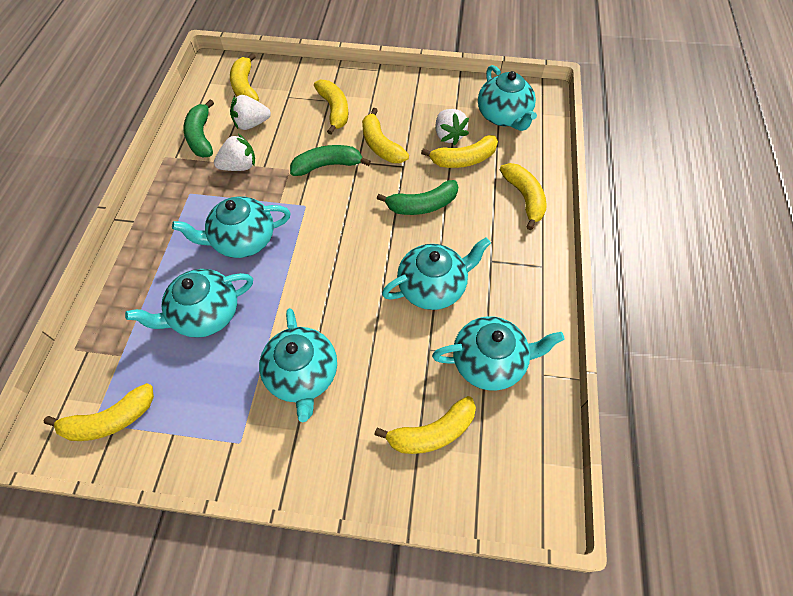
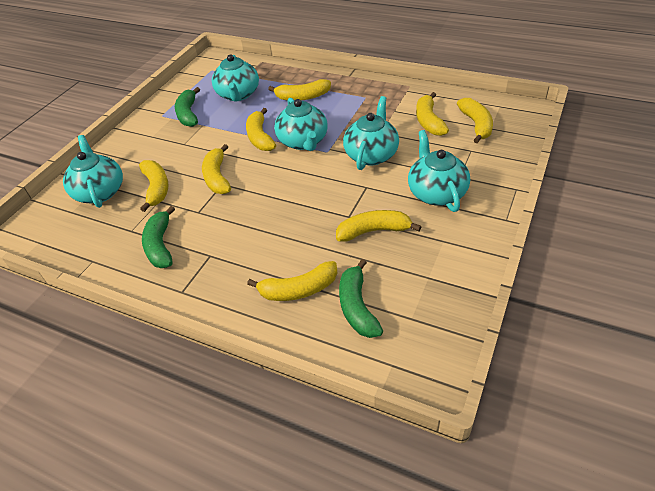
turquoise teapot: [125,269,253,338] [172,196,291,258] [259,308,337,422] [382,237,491,310] [432,316,565,391] [478,65,537,131] = 6 -> [63,135,123,208] [212,54,259,102] [274,98,328,151] [343,96,399,170] [408,130,470,212] = 5
white strawberry: [214,134,255,171] [230,95,271,130] [435,109,469,145] = 3 -> none = 0
yellow banana: [43,383,154,441] [230,53,259,102] [314,80,348,135] [362,108,409,163] [374,396,476,454] [421,135,498,168] [500,163,546,230] = 7 -> [139,160,169,212] [202,144,231,194] [246,108,276,151] [247,261,337,301] [268,79,331,101] [336,210,422,242] [416,92,449,136] [457,98,493,143] = 8

